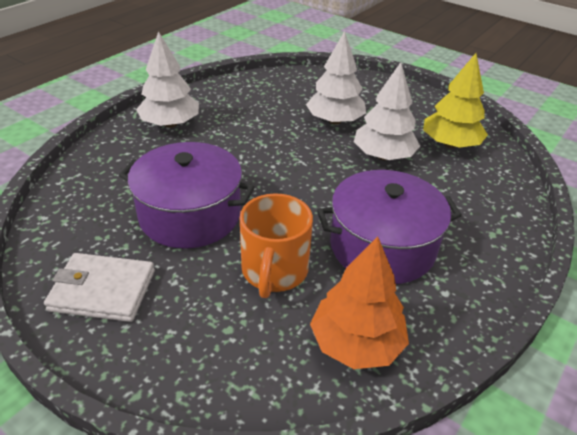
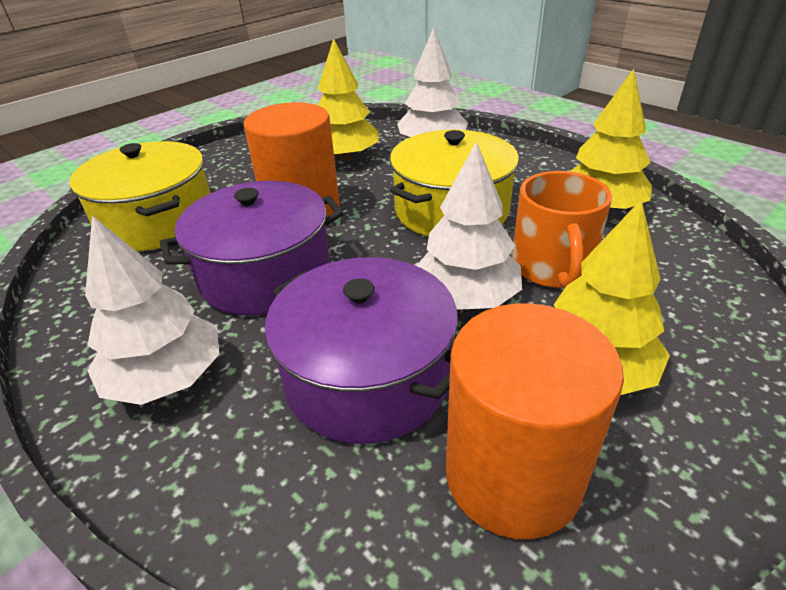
orange cylinder: none = 0 -> [244,102,340,217] [446,303,624,539] = 2
orange tree: [310,237,409,369] = 1 -> none = 0
white wallet: [44,253,155,322] = 1 -> none = 0
yellow pot: none = 0 -> [69,141,210,251] [390,130,519,237] = 2
yellow tree: [423,53,488,148] = 1 -> [318,38,379,161] [554,200,670,395] [570,69,652,210] = 3

